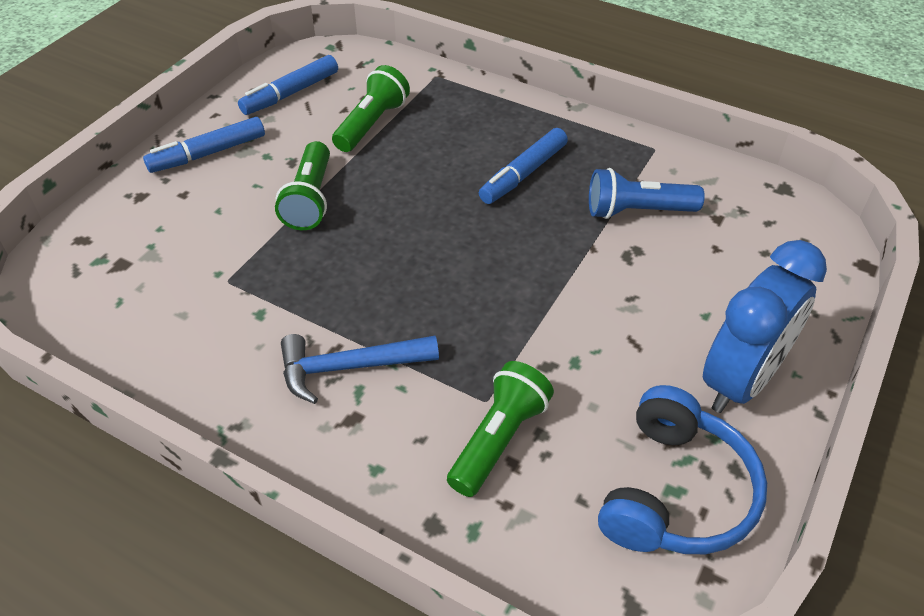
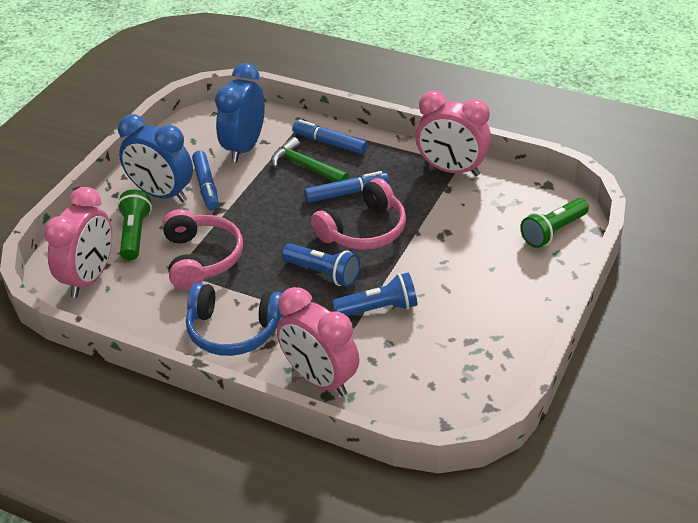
blue clock: [703,240,827,413] = 1 -> [118,114,193,202] [215,63,265,163] = 2
blue flashlight: [589,168,705,219] = 1 -> [282,243,360,287] [333,272,417,316] = 2
blue hammer: [281,334,439,404] = 1 -> none = 0
green flashlight: [275,141,330,230] [332,65,410,152] [447,361,554,497] = 3 -> [117,189,152,260] [520,198,589,248] = 2
green hammer: none = 0 -> [271,137,349,182] = 1
pink clock: none = 0 -> [44,187,112,298] [277,287,359,396] [415,91,491,176] = 3
pink headphones: none = 0 -> [163,209,243,290] [311,178,406,250] = 2

